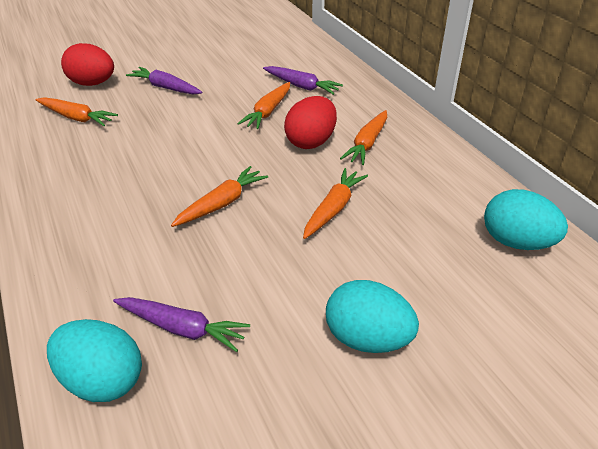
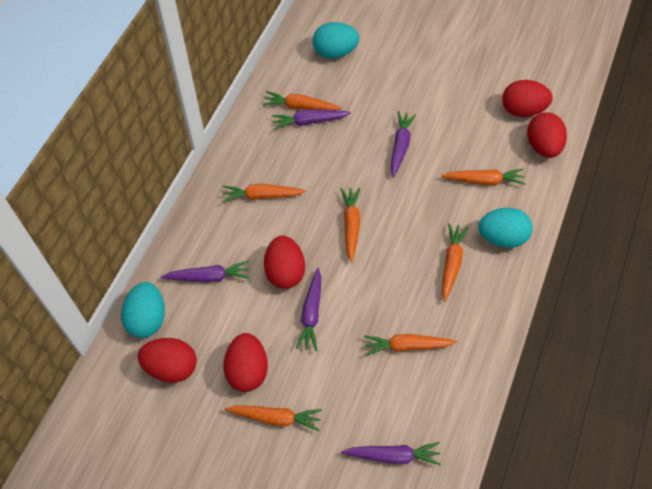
orange carrot: [35,97,118,126] [171,166,268,227] [238,82,290,129] [303,168,368,239] [340,110,387,165] = 5 -> [222,184,306,202] [225,405,322,431] [263,91,341,110] [341,188,360,263] [364,334,457,356] [442,169,525,185] [442,223,468,301] = 7
purple carrot: [113,297,250,352] [126,67,202,94] [263,66,343,95] = 3 -> [161,260,250,283] [271,109,351,130] [296,268,321,351] [341,442,441,465] [391,111,416,178] = 5
red egg: [61,43,114,86] [284,96,337,149] = 2 -> [137,338,197,383] [224,333,268,392] [264,235,305,289] [502,80,553,117] [527,112,567,158] = 5

